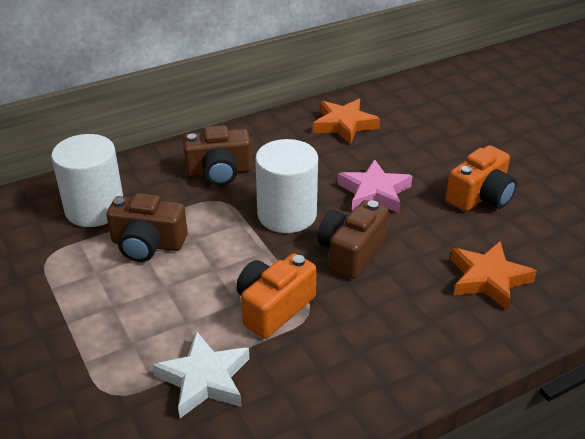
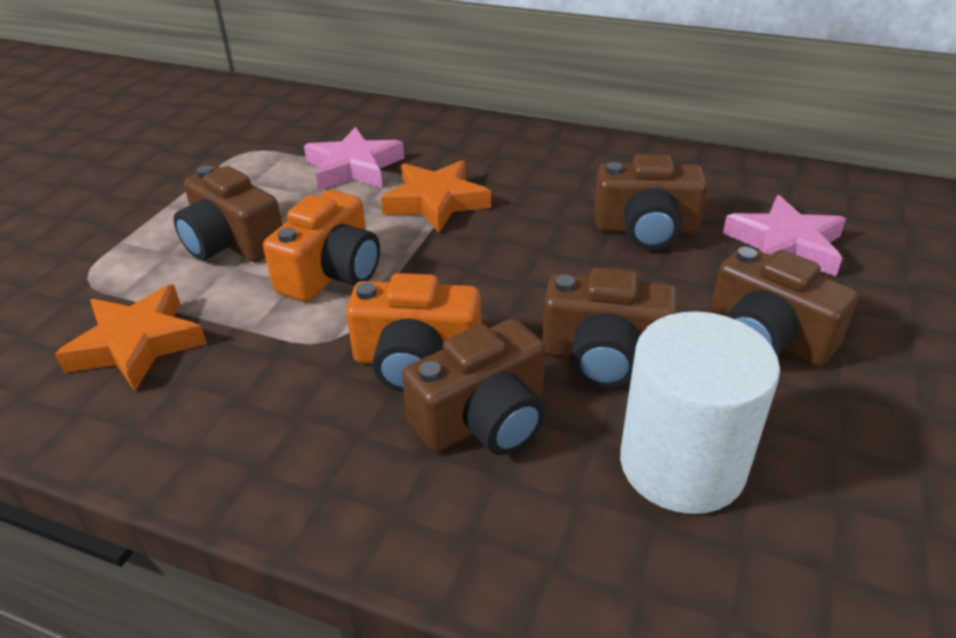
brown camera: [107,193,187,262] [183,125,252,186] [318,200,389,279] = 3 -> [173,165,282,262] [402,318,545,455] [543,267,678,388] [594,154,708,250] [710,246,858,367] = 5
pink star: [338,159,412,213] = 1 -> [304,127,404,190] [723,195,846,276] = 2
white cylinder: [51,134,123,227] [255,139,318,233] = 2 -> [620,311,780,514] = 1
white star: [153,331,249,418] = 1 -> none = 0

